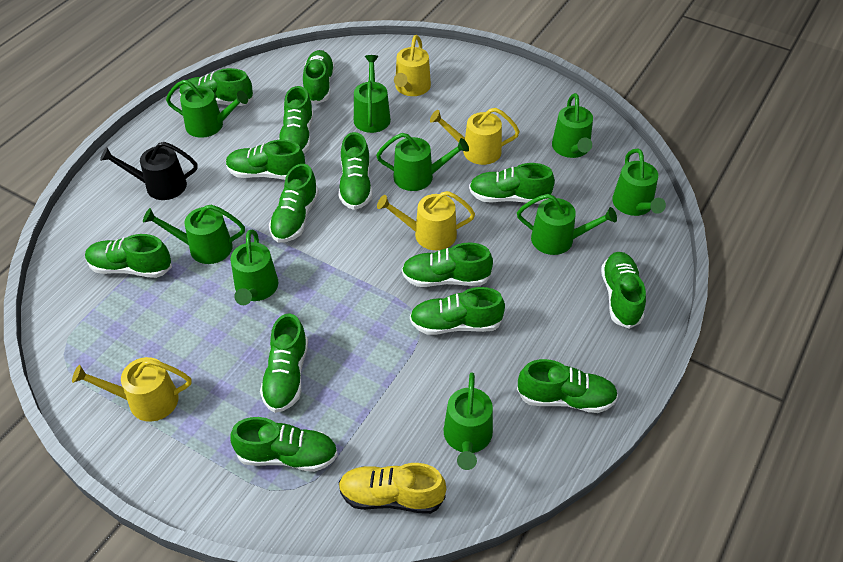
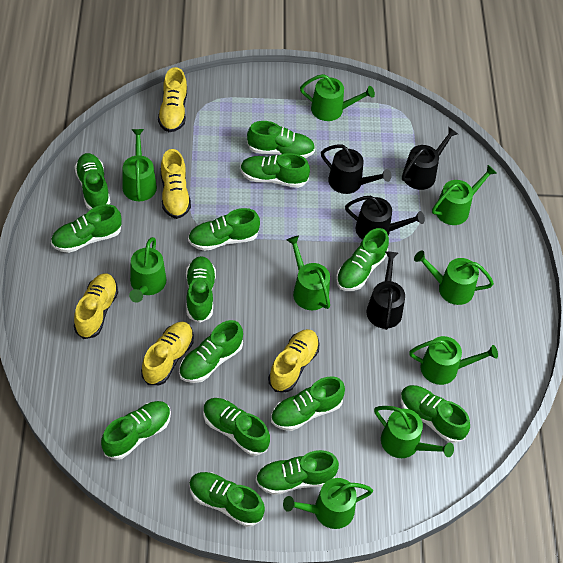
black watering can: [100,142,197,200] = 1 -> [321,144,392,194] [345,195,425,240] [366,251,405,330] [402,127,458,190] = 4
yellow shoe: [338,463,446,514] = 1 -> [74,273,118,339] [141,322,194,385] [158,67,187,132] [161,149,191,219] [268,329,319,392] = 5
yellow watering can: [72,357,191,422] [377,191,475,250] [394,35,431,96] [430,108,520,165] = 4 -> none = 0

